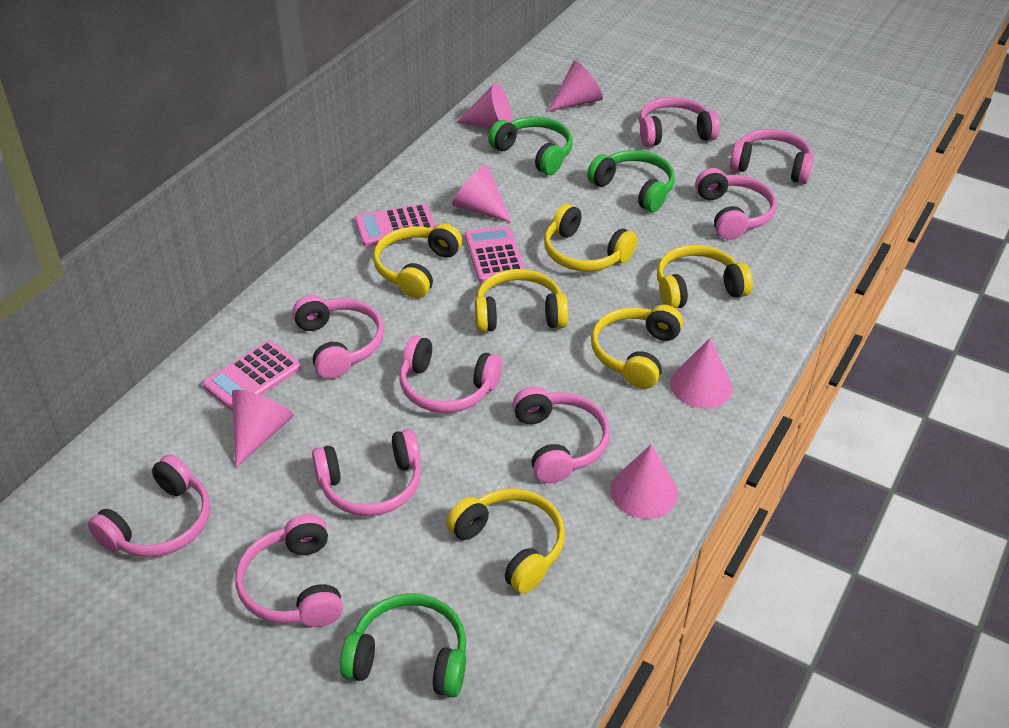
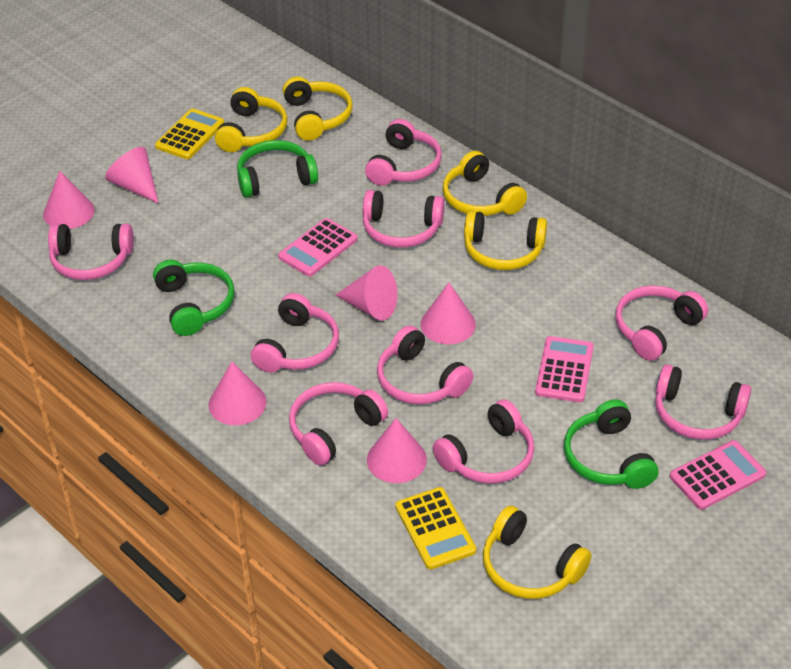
yellow calculator: none = 0 -> [155,108,224,159] [395,487,476,570] = 2
yellow headphones: [373,223,462,298] [446,488,565,594] [475,269,568,332] [544,204,637,271] [591,305,683,389] [657,245,753,309] = 6 -> [215,87,288,152] [283,76,353,141] [443,151,527,216] [464,211,547,270] [483,506,592,599] = 5

